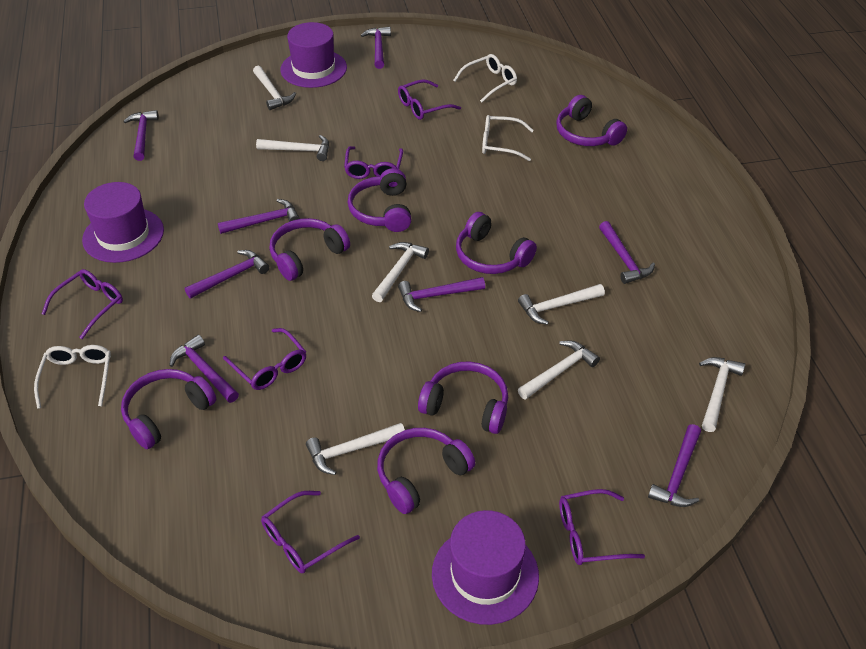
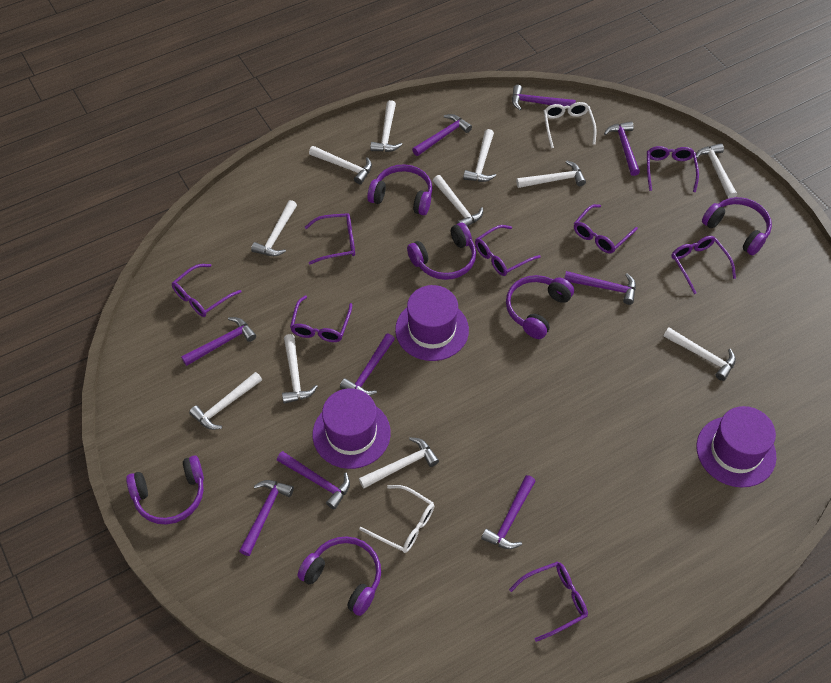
purple glasses: [42,269,123,339] [223,328,306,390] [261,491,360,573] [344,146,403,179] [398,79,461,120] [559,489,645,565] = 6 -> [172,264,242,317] [290,296,352,342] [305,213,355,265] [475,225,541,276] [509,561,588,642] [574,204,638,253] [647,146,699,192] [671,236,736,294] = 8
purple hammer: [123,110,159,161] [169,335,239,403] [185,250,269,299] [218,199,300,234] [361,27,391,69] [398,277,485,312] [599,221,655,284] [648,424,701,507] = 8 -> [181,317,256,366] [239,480,294,556] [277,451,350,509] [340,334,395,396] [412,114,472,156] [481,475,536,549] [512,85,576,110] [564,271,636,305] [604,121,640,176] = 9
purple headphones: [121,369,216,449] [269,218,350,281] [348,168,411,232] [377,428,475,514] [418,361,508,434] [456,212,537,274] [556,95,627,146] = 7 -> [126,456,204,524] [298,536,381,616] [367,164,433,215] [407,223,476,280] [506,275,574,339] [702,197,772,255] = 6
white glasses: [34,345,111,409] [453,54,517,102] [482,115,534,161] = 3 -> [359,485,434,553] [544,102,597,148] = 2
white hammer: [253,65,296,110] [256,135,329,161] [306,423,405,475] [372,242,429,302] [518,284,605,325] [518,340,600,400] [699,357,745,432] = 7 -> [189,372,262,430] [251,200,297,256] [282,334,318,404] [309,146,372,184] [359,437,439,488] [370,100,402,152] [433,175,483,227] [463,129,496,182] [516,161,586,188] [663,328,736,381] [696,143,737,199] = 11

